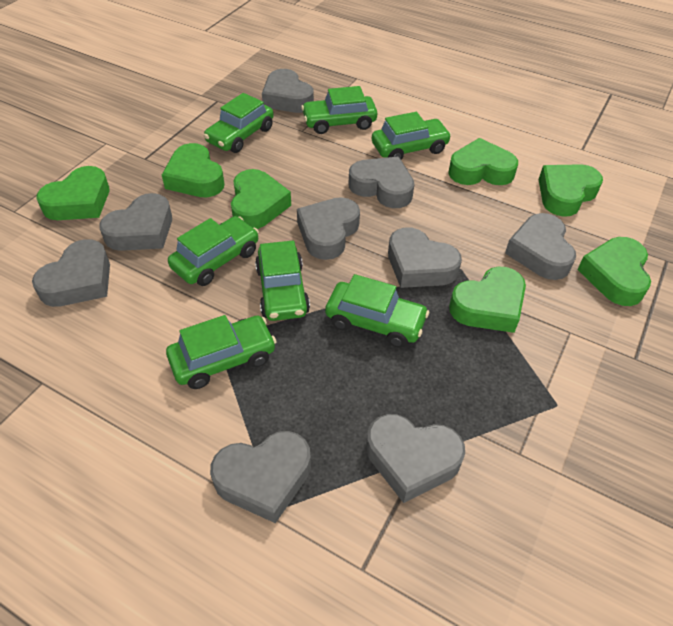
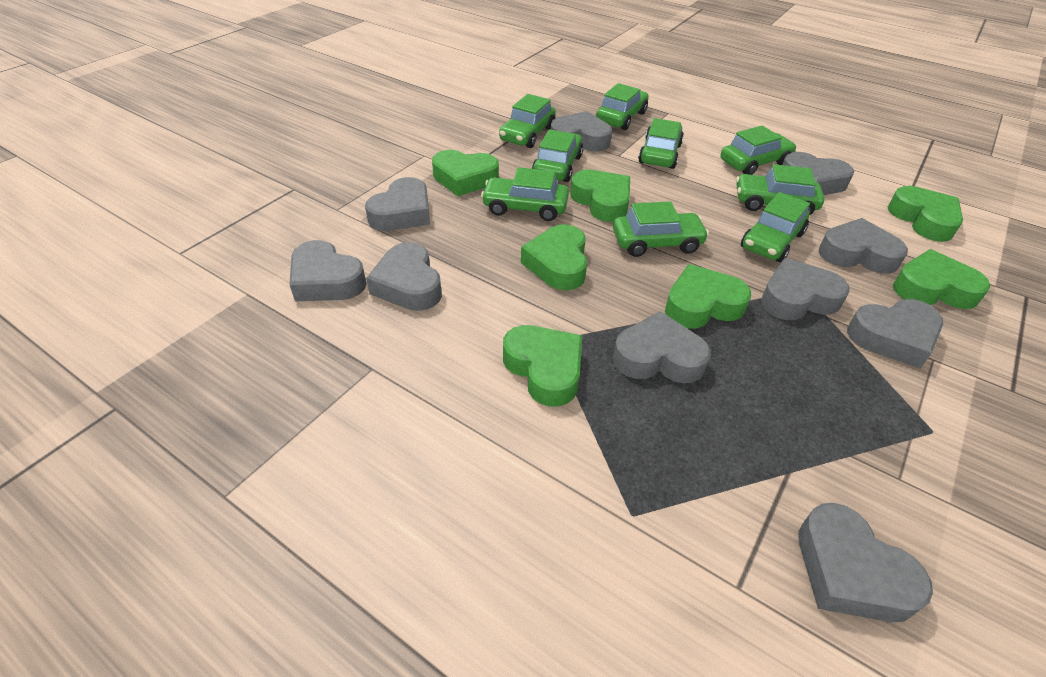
green car: [166,315,276,389] [168,216,259,286] [204,93,274,153] [255,241,310,321] [301,86,377,134] [325,274,429,348] [372,112,452,160] = 7 -> [481,167,569,221] [499,94,556,148] [532,129,583,182] [596,83,649,130] [613,201,709,257] [638,118,684,169] [721,126,797,175] [736,164,824,216] [741,192,810,262] = 9
grey heart: [32,239,110,307] [99,193,172,251] [210,431,311,523] [262,69,314,113] [297,197,360,260] [349,157,414,208] [366,414,465,503] [388,227,462,288] [505,213,576,280] = 9 -> [290,240,367,301] [365,177,430,231] [366,242,442,311] [551,111,612,152] [613,311,711,383] [761,258,850,320] [782,152,854,195] [798,503,933,623] [819,218,908,274] [847,299,943,368] = 10

